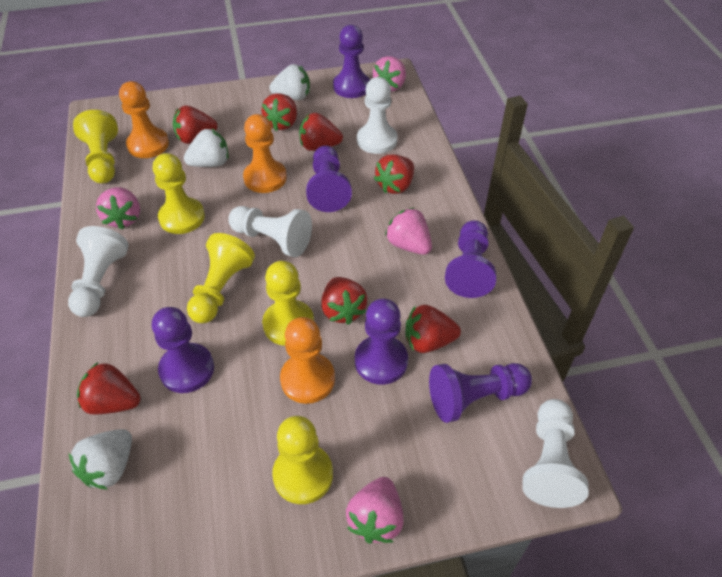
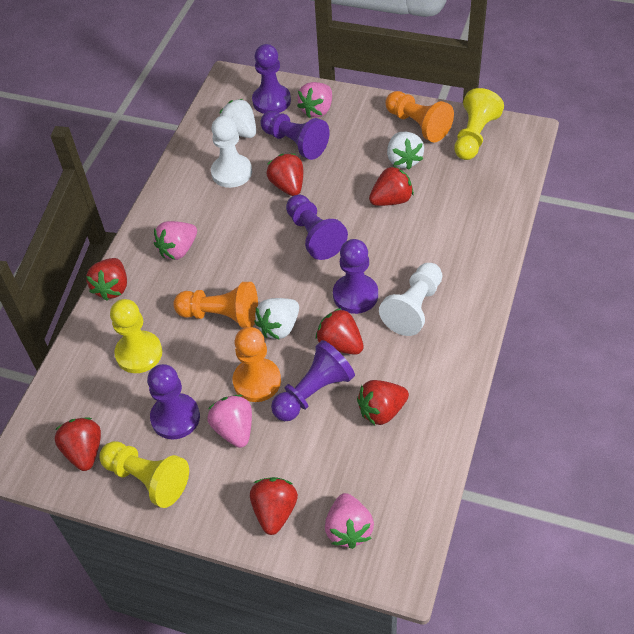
white pawn: [68,226,129,317] [228,206,312,257] [357,77,397,154] [522,399,589,508] = 4 -> [211,116,252,188] [379,263,442,336] = 2
yellow pawn: [73,110,118,184] [153,153,205,234] [187,233,255,323] [262,261,314,346] [272,416,333,504] = 5 -> [99,441,189,508] [110,299,162,373] [454,88,504,160] = 3

